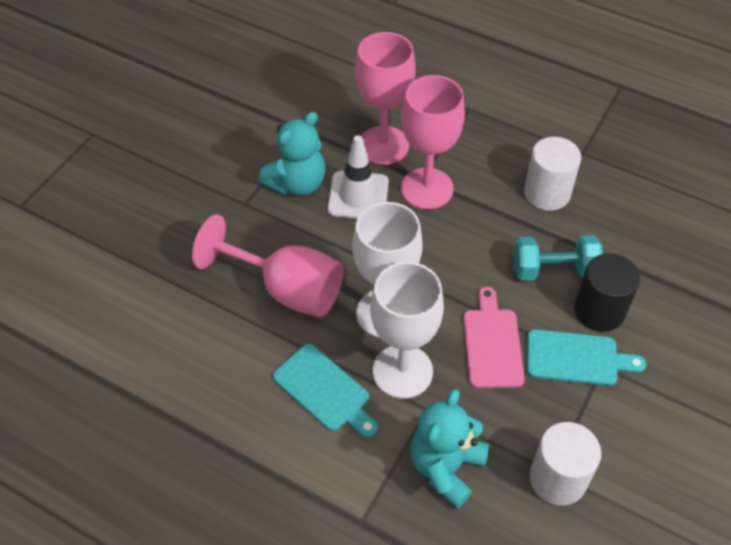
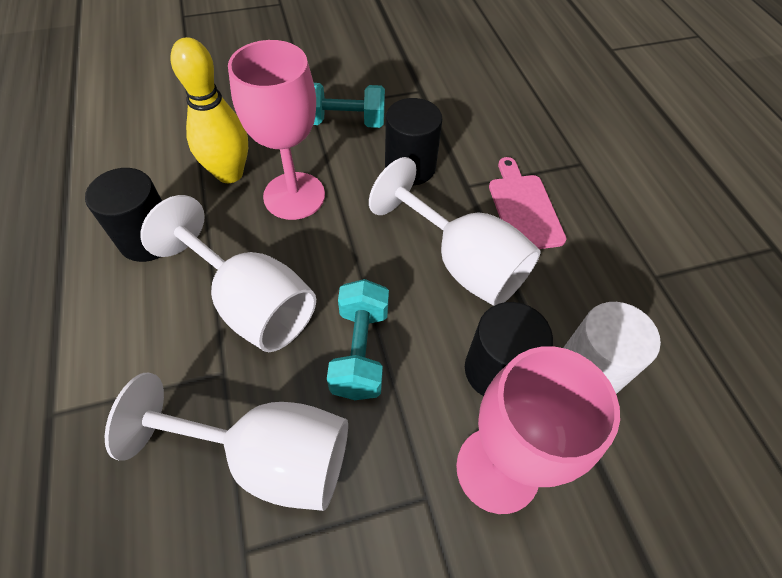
black cylinder: [574,253,640,332] = 1 -> [85,168,162,262] [385,98,443,185] [465,302,553,396] = 3
pink goblet: [192,214,344,317] [355,32,416,165] [401,75,465,209] = 3 -> [228,40,325,220] [456,346,620,514] = 2
turquoise cutting board: [273,344,378,438] [526,329,646,386] = 2 -> none = 0
turquoise dumbbell: [513,235,603,281] = 1 -> [314,83,385,128] [327,279,389,400] = 2
turquoise teddy bear: [258,112,325,195] [410,389,489,508] = 2 -> none = 0
white cylinder: [524,137,581,211] [530,422,601,505] = 2 -> [563,302,661,394] = 1
white goblet: [353,202,422,338] [370,262,444,399] = 2 -> [105,373,348,511] [141,195,316,352] [369,157,541,306] = 3
white traffic cone: [327,135,389,218] = 1 -> none = 0
yellow bowling pin: none = 0 -> [171,37,248,183] = 1

